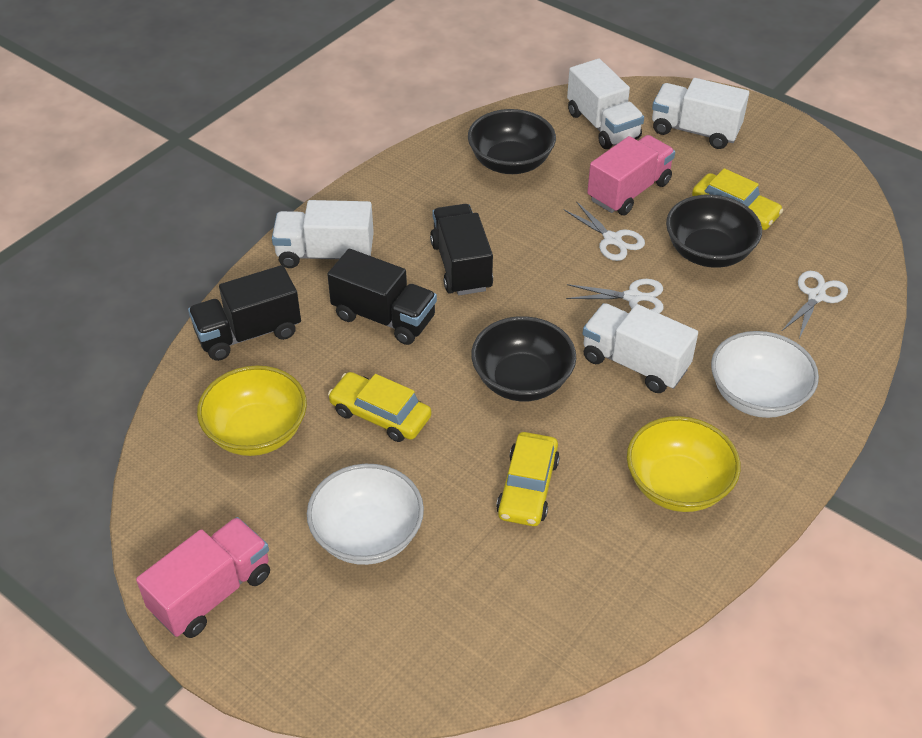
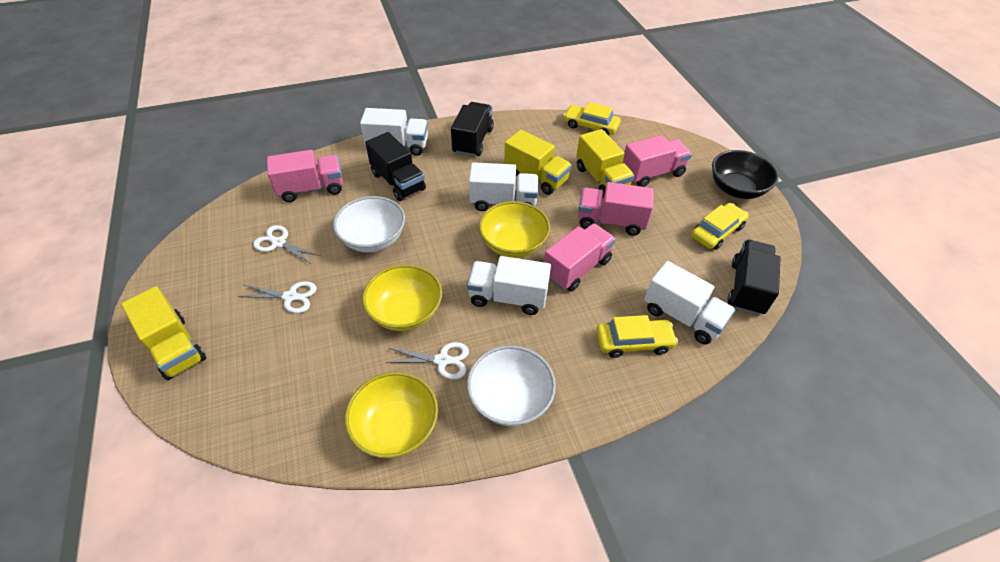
black bowl: [468,109,556,174] [471,316,576,401] [666,195,762,268] = 3 -> [712,150,779,199] = 1
pink truck: [136,517,270,638] [587,135,675,215] = 2 -> [267,150,343,202] [544,223,616,292] [578,182,654,236] [622,135,692,187] = 4
yellow bowl: [197,365,307,456] [627,416,740,512] = 2 -> [345,372,438,458] [362,264,442,331] [479,201,550,258] = 3
yellow truck: none = 0 -> [121,286,206,380] [504,130,572,195] [576,129,635,198] = 3

